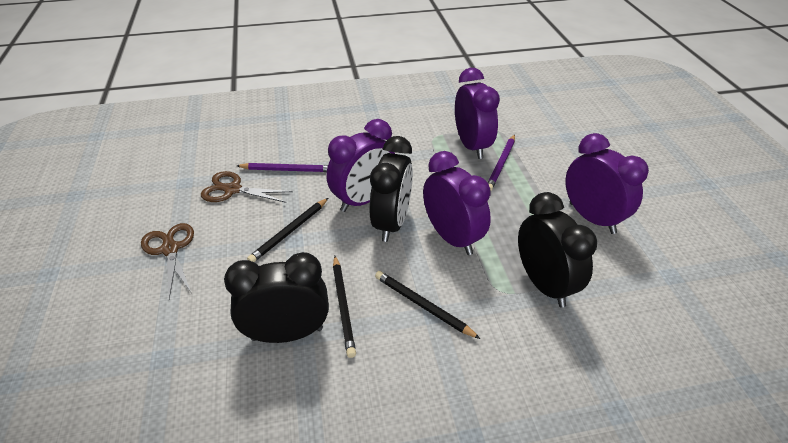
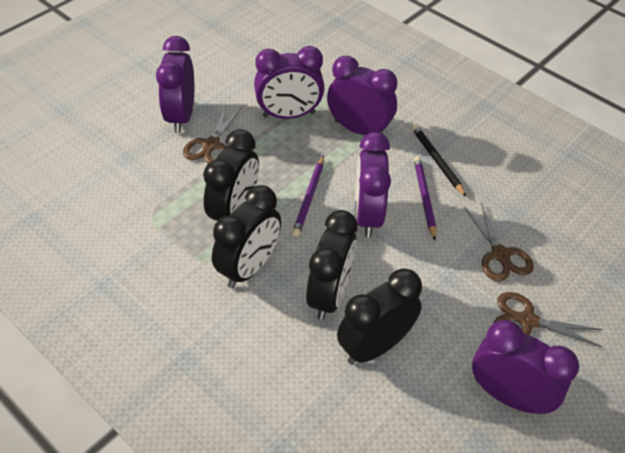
black clock: [224,252,329,343] [369,136,413,242] [518,192,597,307] = 3 -> [203,129,259,221] [212,185,281,288] [306,210,357,320] [337,268,422,365] = 4
black pencil: [247,198,328,262] [333,256,356,358] [375,271,480,339] = 3 -> [411,125,466,196] = 1
brown scissors: [141,223,194,299] [201,171,293,203] = 2 -> [183,105,242,164] [464,202,534,282] [494,292,603,347] = 3
purple clock: [326,119,395,212] [423,151,491,255] [455,68,500,159] [566,133,649,234] = 4 -> [156,36,194,133] [254,46,324,119] [327,56,397,135] [355,132,391,237] [472,320,579,414] = 5

